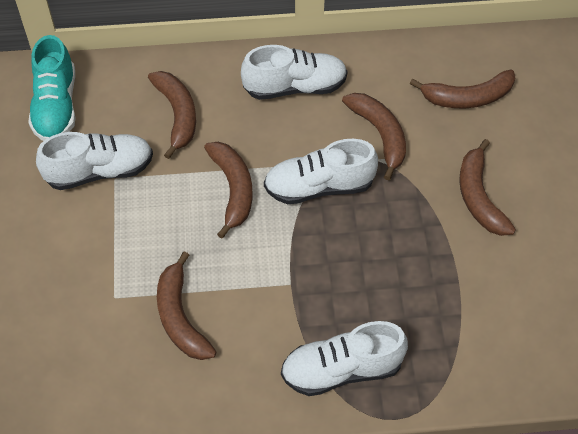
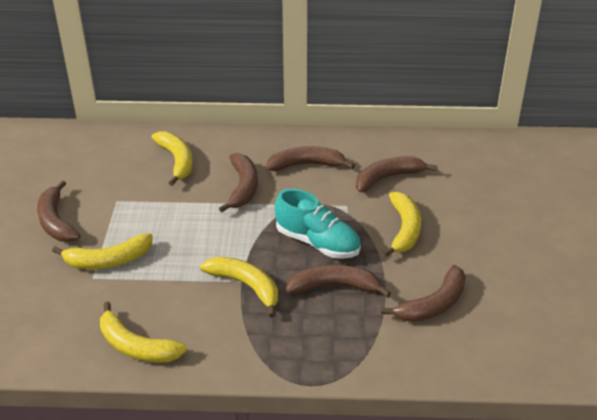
white shoe: [36,132,153,190] [241,45,348,100] [264,139,378,204] [281,321,408,396] = 4 -> none = 0
yellow banana: none = 0 -> [52,233,153,269] [100,302,187,362] [152,131,193,186] [200,257,278,318] [382,192,421,257] = 5

